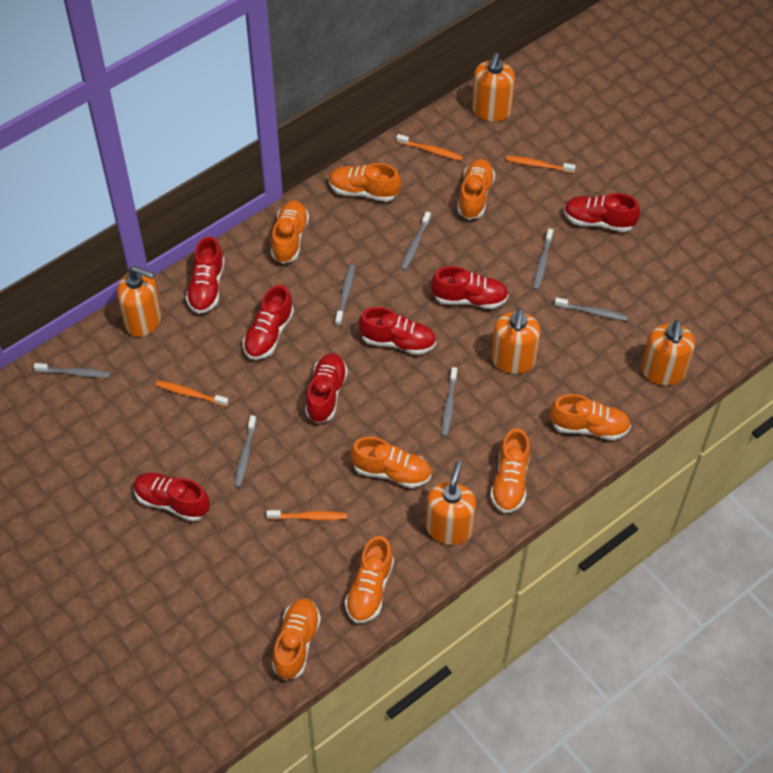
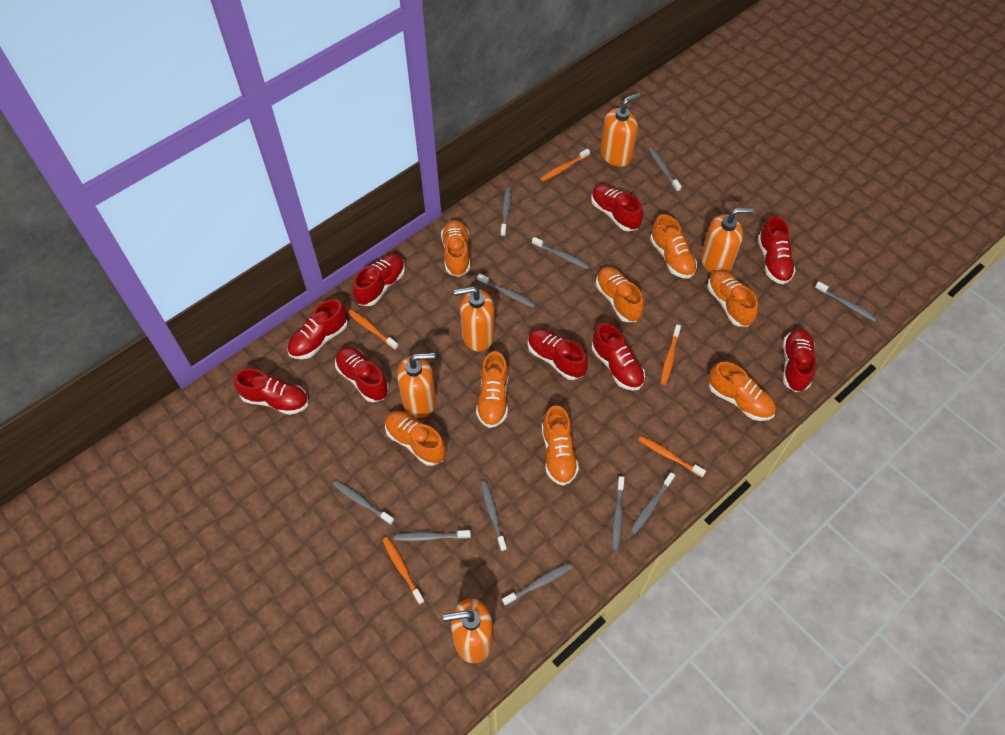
grey toothbrush: [34,363,111,378] [234,415,257,487] [335,264,355,326] [400,211,431,271] [441,367,457,437] [533,228,553,290] [555,297,628,321] = 7 -> [333,480,394,525] [394,530,471,541] [477,273,536,308] [481,481,507,551] [500,187,512,237] [502,563,573,606] [532,237,590,269] [612,476,624,550] [630,472,675,535] [649,148,682,192] [815,281,877,322] = 11
orange toothbrush: [156,381,229,407] [266,510,347,520] [396,134,463,161] [506,156,576,173] = 4 -> [347,309,398,350] [382,536,425,605] [540,148,590,182] [638,436,706,477] [661,324,681,385] = 5
red shoe: [133,473,210,522] [186,236,225,314] [243,285,294,360] [305,353,348,423] [359,307,436,355] [431,266,509,309] [564,193,640,232] = 7 -> [233,368,309,415] [287,299,348,359] [335,347,389,402] [353,254,405,306] [528,328,588,380] [591,184,643,231] [592,323,645,391] [758,216,796,284] [783,328,816,392] = 9

